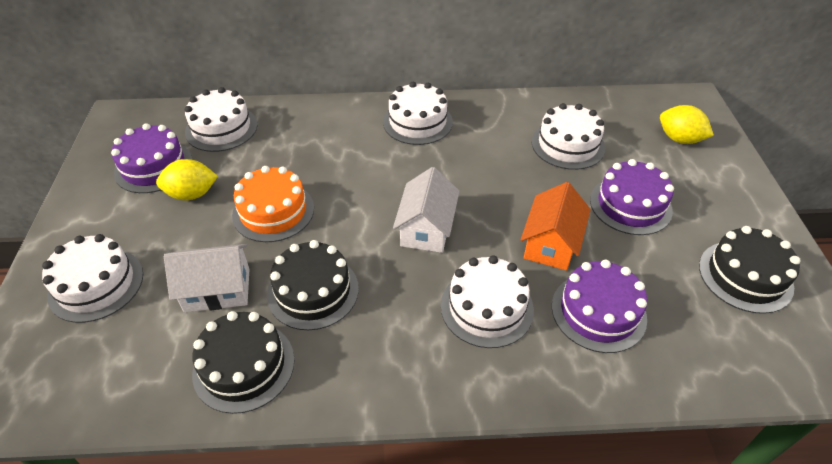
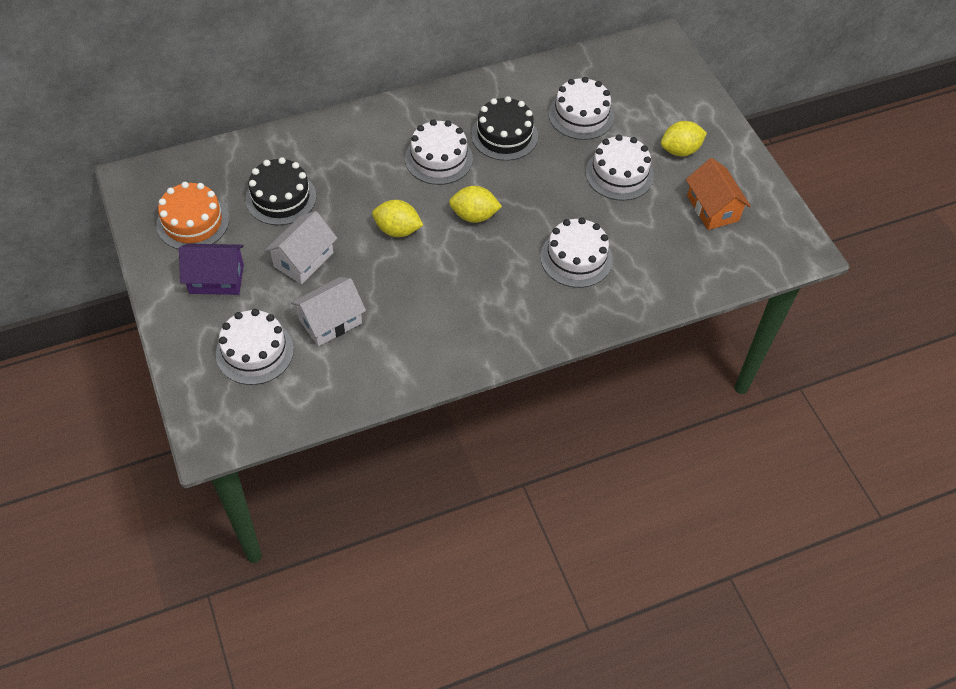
black cake: [192,311,295,414] [267,240,359,330] [699,226,801,314] = 3 -> [245,157,316,225] [471,96,538,161] = 2
purple cake: [111,123,193,193] [552,260,647,353] [590,159,674,235] = 3 -> none = 0
purple house: none = 0 -> [179,244,244,295] = 1
yellow lemon: [156,159,218,201] [660,105,714,144] = 2 -> [372,200,423,237] [449,186,502,223] [661,121,707,156] = 3

